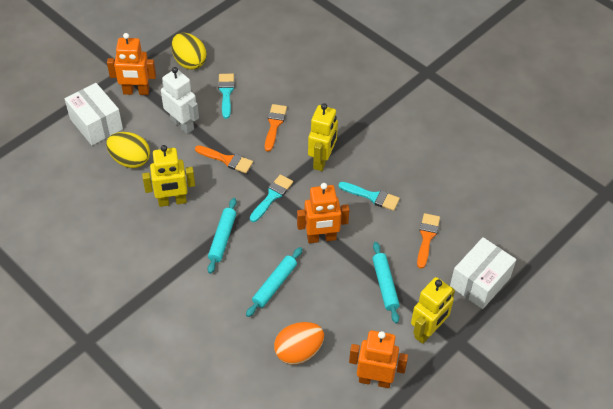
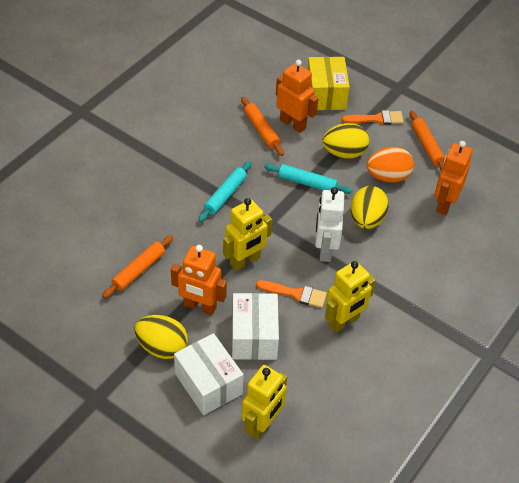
orange brush: [195,145,253,173] [265,104,287,151] [417,213,440,269] = 3 -> [256,280,327,308] [342,110,404,125] = 2
orange rolling pin: none = 0 -> [102,235,173,298] [241,97,284,156] [409,111,445,171] = 3
turquoise brush: [218,74,234,119] [250,174,293,222] [338,182,400,211] = 3 -> none = 0
turquoise rolling pin: [207,198,237,274] [246,247,302,317] [372,242,400,323] = 3 -> [199,161,252,222] [264,164,352,194] = 2
yellow box: none = 0 -> [307,57,350,110] = 1
yellow egg: [106,132,150,168] [171,33,207,70] = 2 -> [134,315,188,359] [322,123,369,159] [351,186,389,229] = 3

